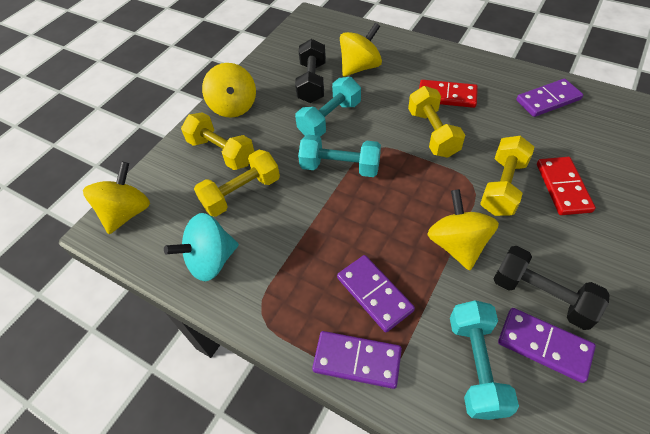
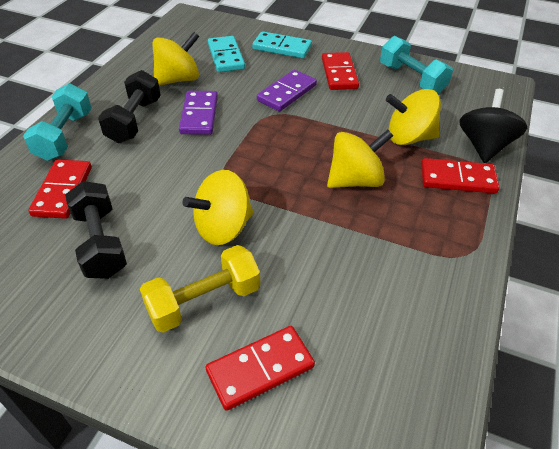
black spinning top: none = 0 -> [459,89,527,163] = 1
purple domino: [312,331,402,389] [337,255,415,332] [498,308,596,383] [516,79,583,117] = 4 -> [179,91,218,135] [257,70,317,111] = 2
red domino: [419,80,478,108] [537,157,596,215] = 2 -> [28,159,92,219] [206,326,315,411] [322,52,359,90] [421,158,499,194] = 4
turquoise domino: none = 0 -> [208,36,245,72] [252,31,312,59] = 2
turquoise dumbbell: [295,77,361,137] [298,135,381,177] [450,300,519,420] = 3 -> [23,83,92,161] [380,36,453,94] = 2
turquoise spinning top: [164,213,239,281] = 1 -> none = 0
yellow dumbbell: [181,112,255,170] [194,150,280,217] [408,86,465,158] [480,136,534,216] = 4 -> [140,245,260,333] = 1

